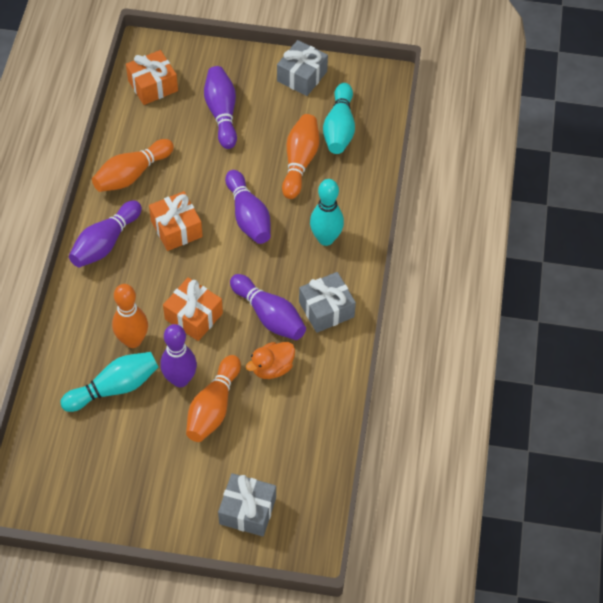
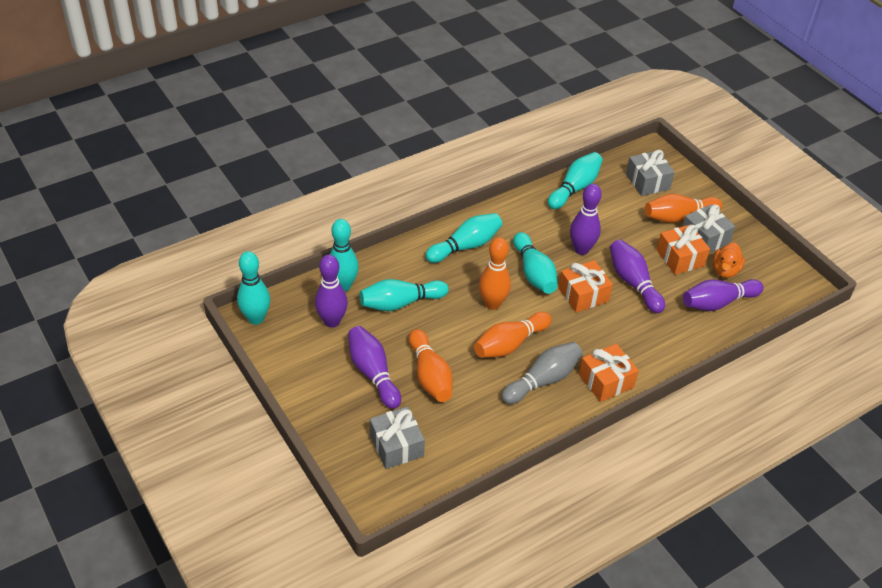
grey bowling pin: none = 0 -> [501,342,583,404] = 1
turquoise bowling pin: [60,352,158,412] [310,179,344,246] [323,83,355,154] = 3 -> [237,251,270,325] [330,219,359,291] [359,279,449,311] [425,213,503,263] [513,232,558,294] [548,152,603,209] = 6

